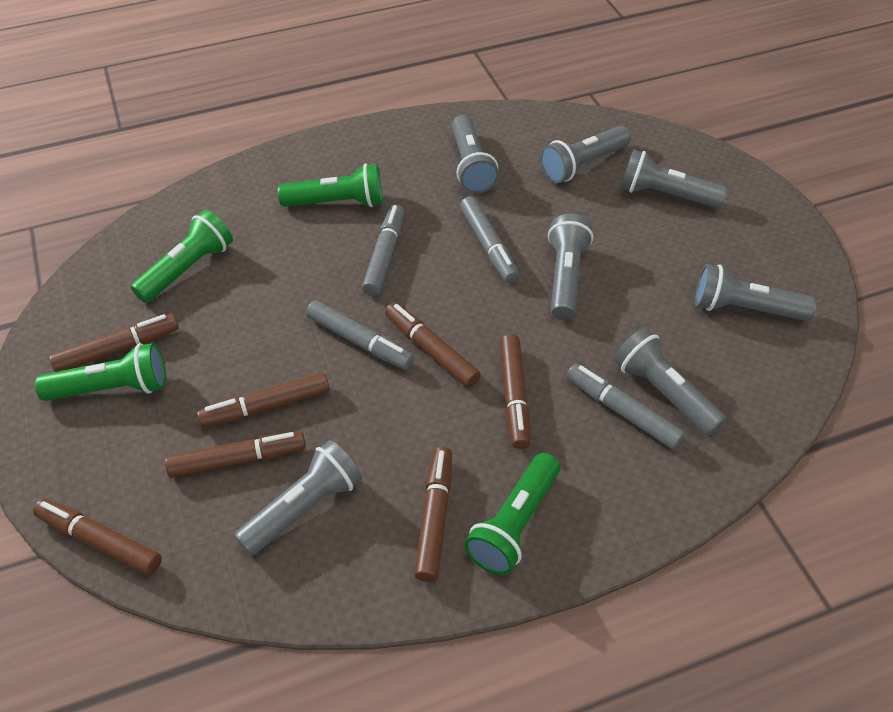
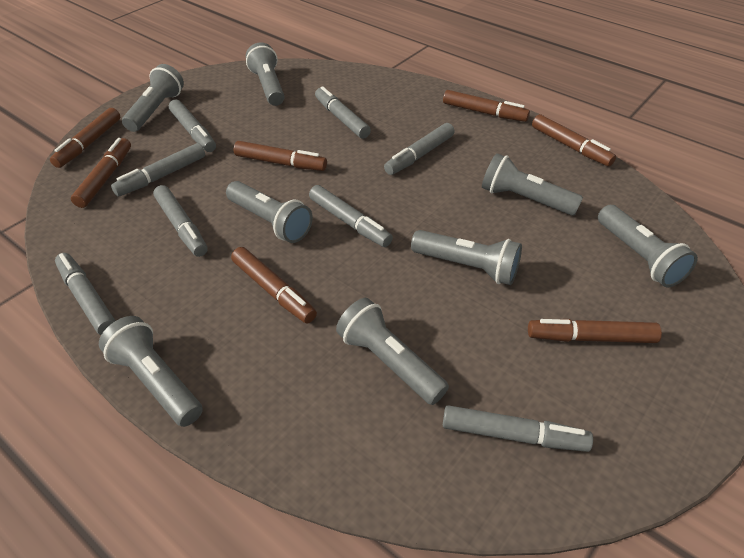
green flashlight: [35,343,166,401] [131,210,233,303] [278,163,383,207] [464,453,560,575] = 4 -> none = 0
grey flashlight: [234,440,362,556] [452,115,499,194] [540,126,631,183] [548,214,593,320] [614,328,726,436] [620,149,727,208] [695,264,816,321] = 7 -> [99,316,203,427] [122,64,184,132] [226,181,313,243] [246,43,284,106] [336,298,449,405] [411,230,522,285] [482,153,583,216] [598,205,698,287] = 8
grey marker: [306,300,414,370] [362,204,404,296] [460,196,519,283] [567,364,685,450] = 4 -> [55,253,116,335] [111,143,205,197] [153,185,208,257] [169,99,216,152] [309,185,393,247] [315,86,371,139] [384,123,455,175] [443,405,593,452] = 8

